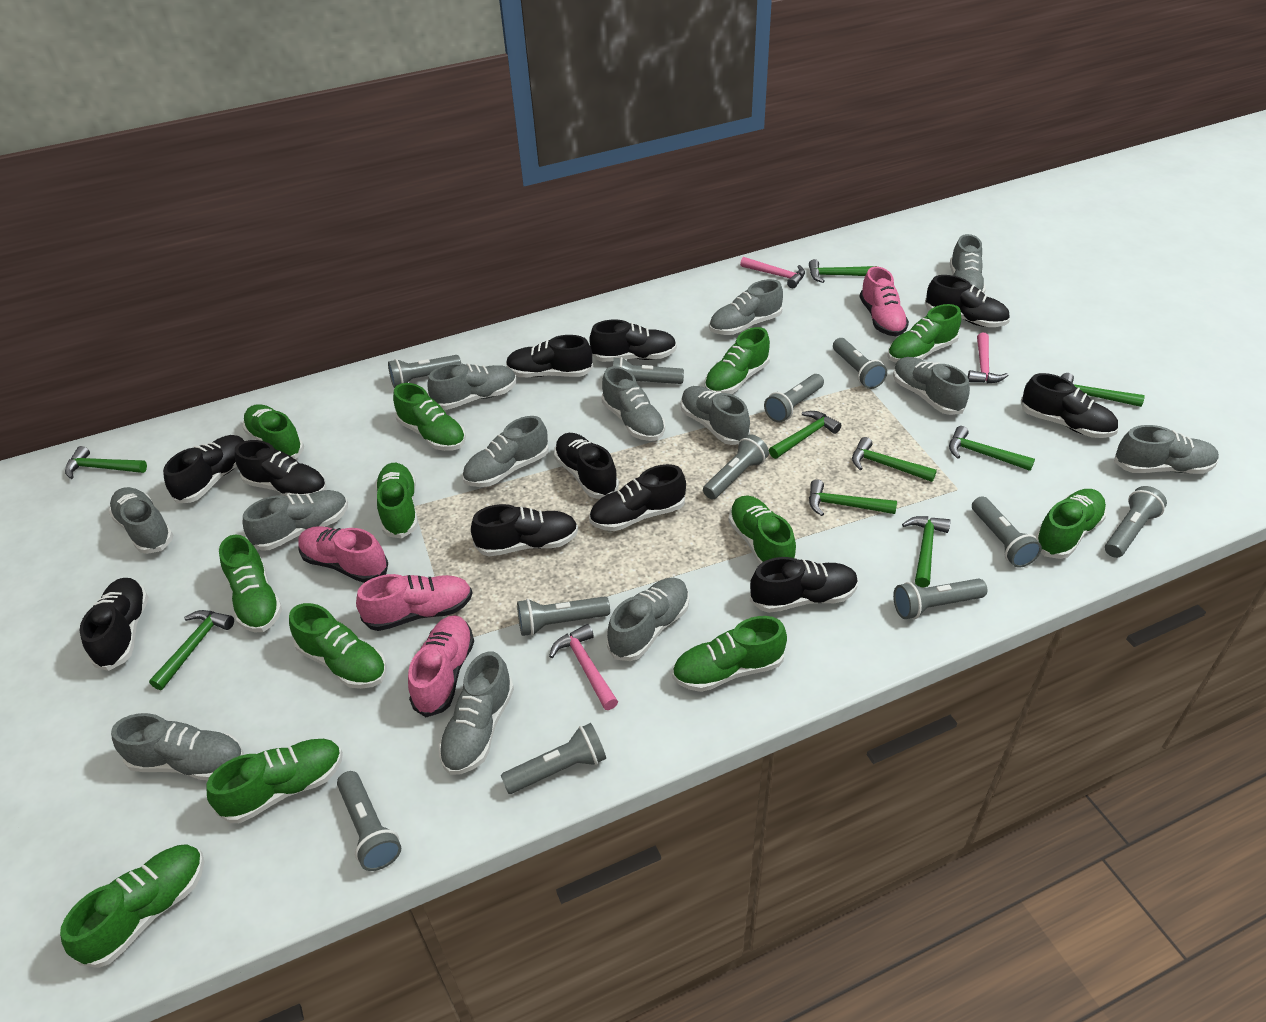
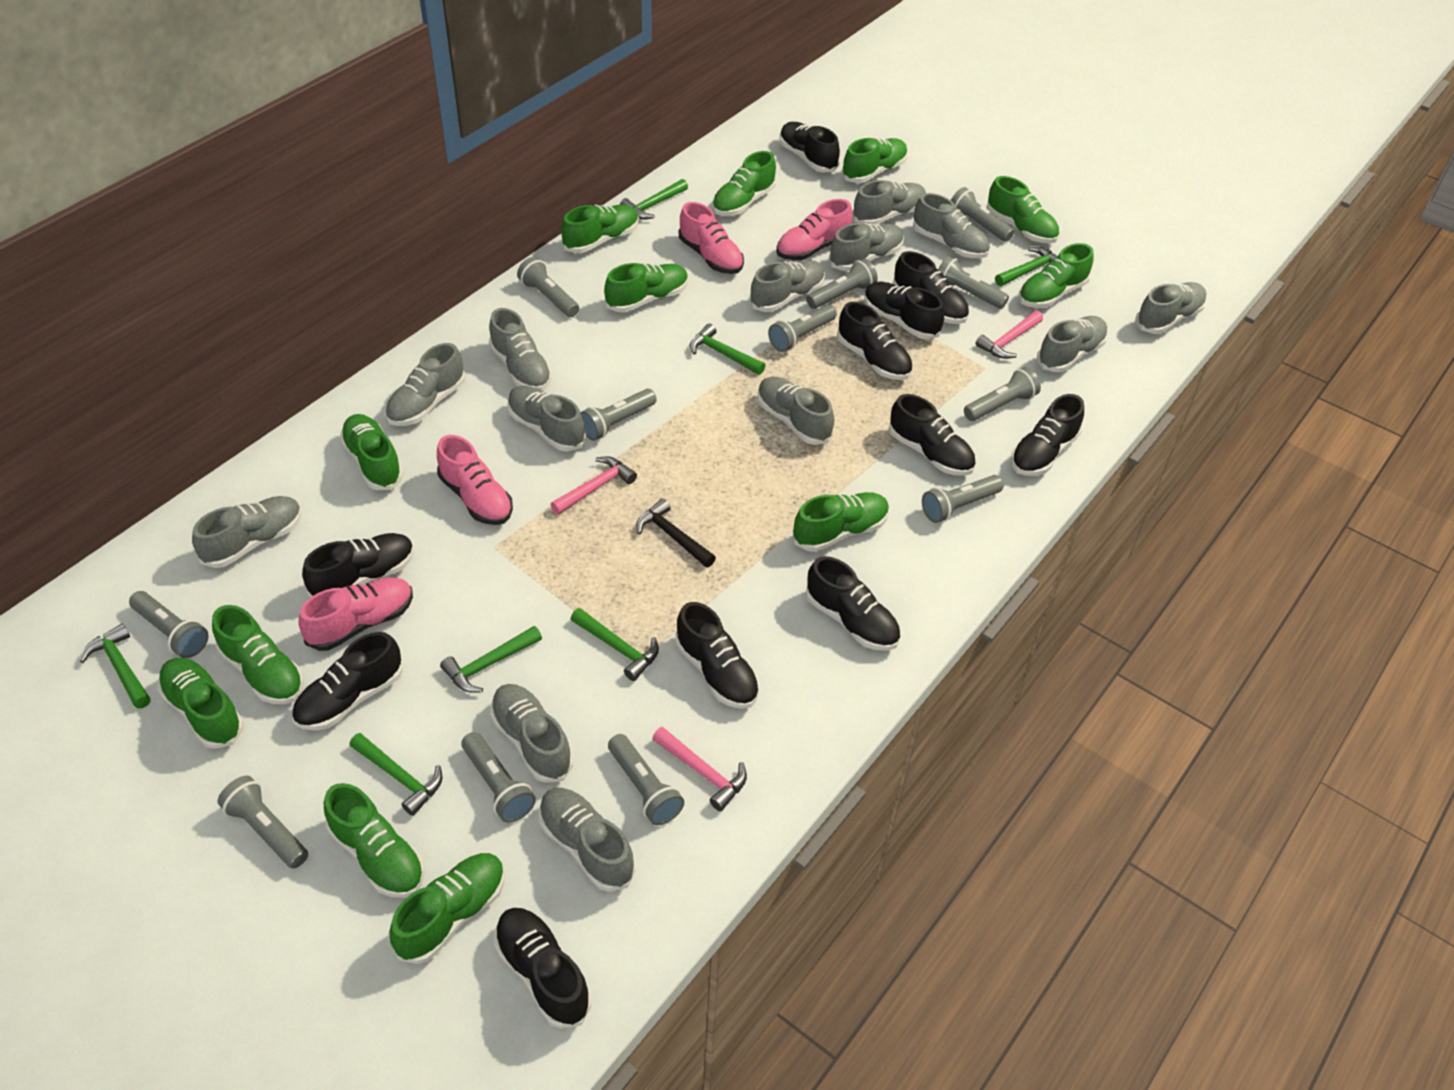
black hammer: none = 0 -> [636,499,716,568] = 1
green hammer: [65,446,147,479] [149,610,234,690] [769,411,841,459] [809,259,874,283] [809,479,897,516] [852,437,937,482] [902,516,951,588] [949,426,1035,471] [1061,373,1145,407] = 9 -> [80,624,151,709] [349,733,442,816] [440,626,542,693] [571,608,659,681] [620,179,688,219] [690,323,766,375] [995,247,1058,286] = 7
grey flashlight: [337,771,401,871] [388,355,461,388] [501,723,606,794] [517,596,610,636] [613,357,684,384] [703,434,769,500] [764,374,824,423] [833,338,887,389] [893,578,987,619] [972,496,1042,568] [1105,486,1167,558] = 11 -> [129,591,208,658] [217,776,308,869] [461,732,536,823] [517,257,579,317] [580,389,657,441] [608,734,684,825] [768,305,837,352] [806,259,878,309] [922,475,1004,523] [938,256,1009,309] [951,187,1014,242] [964,367,1041,421] = 12

